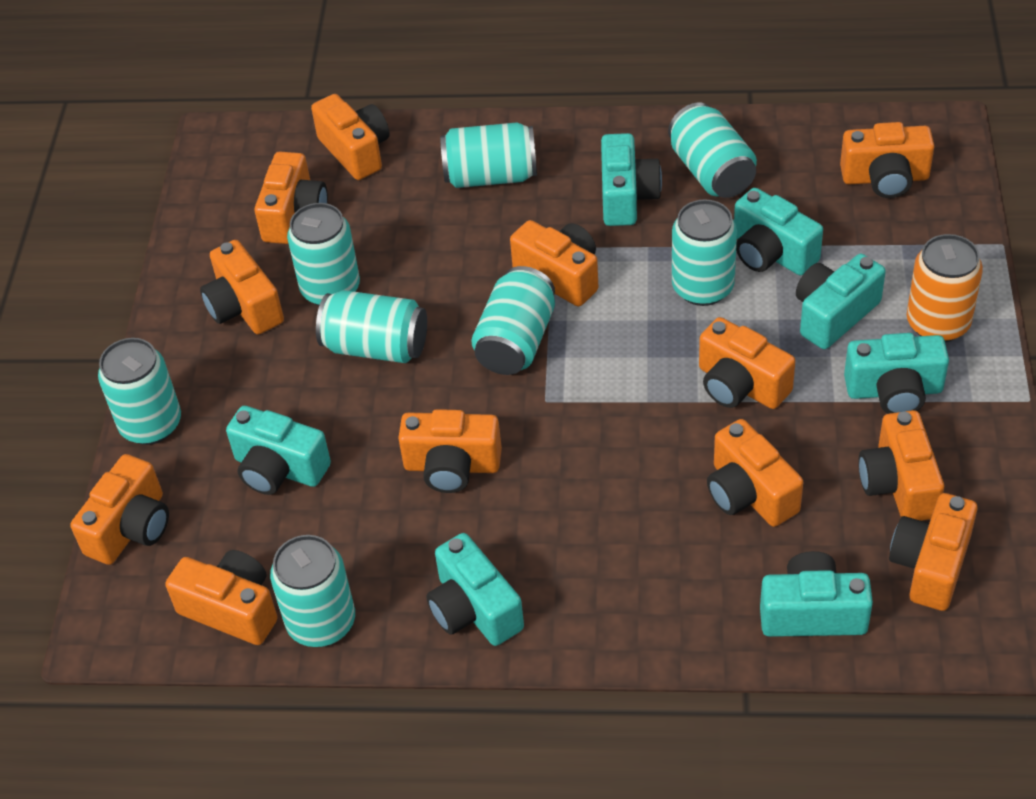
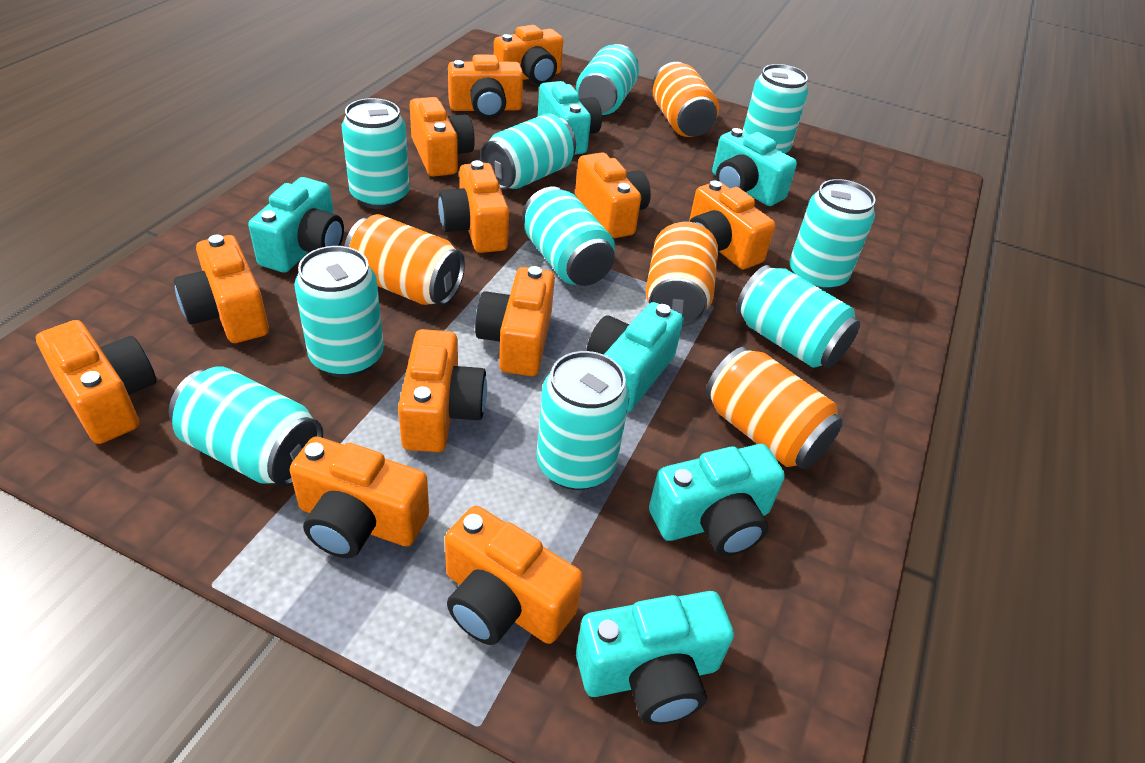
orange can: [907,234,983,342] = 1 -> [344,214,465,306] [645,222,718,326] [652,62,719,137] [706,347,843,469] = 4
turquoise camera: [226,406,331,495] [426,533,524,646] [601,133,662,226] [734,188,823,275] [760,551,873,637] [796,254,886,349] [844,333,949,414] = 7 -> [248,177,344,273] [538,81,602,155] [576,591,734,725] [586,302,684,412] [649,444,785,556] [712,128,797,206] = 6
turquoise can: [98,338,181,445] [270,535,355,647] [287,203,360,306] [316,290,427,363] [440,122,537,188] [471,266,555,375] [668,102,757,198] [672,199,737,306] = 8 -> [169,366,323,486] [294,246,384,378] [342,98,410,209] [480,113,576,189] [522,187,615,286] [536,351,630,490] [576,44,639,115] [736,265,861,368] [743,64,808,153] [789,179,876,291] = 10

